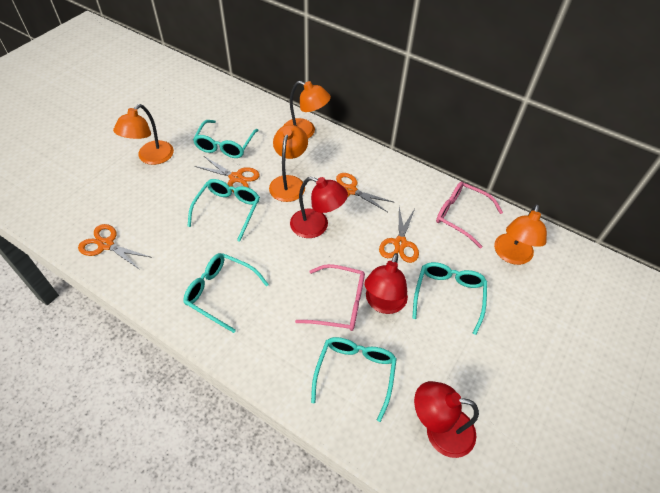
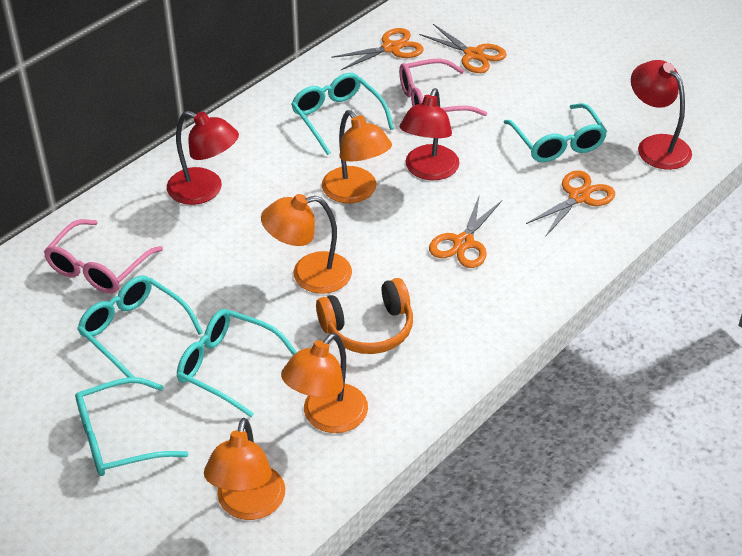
orange headphones: none = 0 -> [316,278,413,354] = 1

